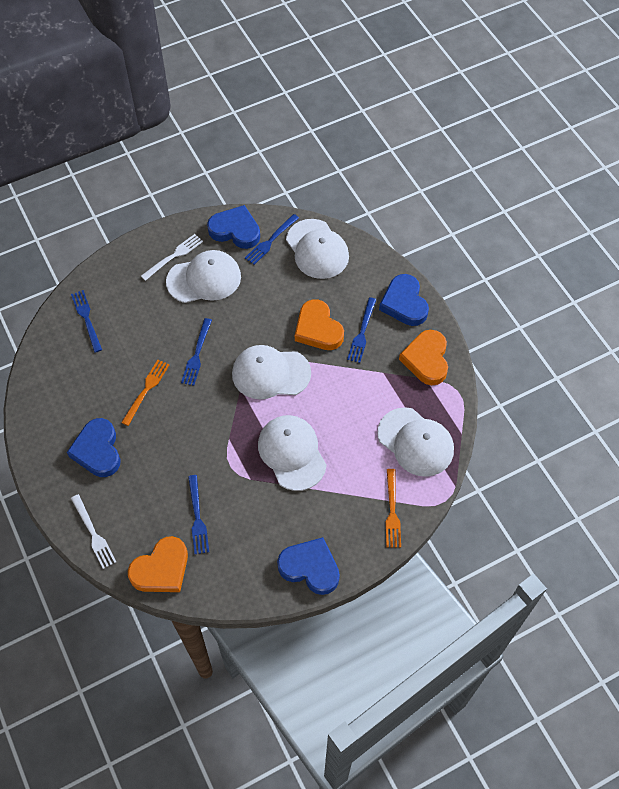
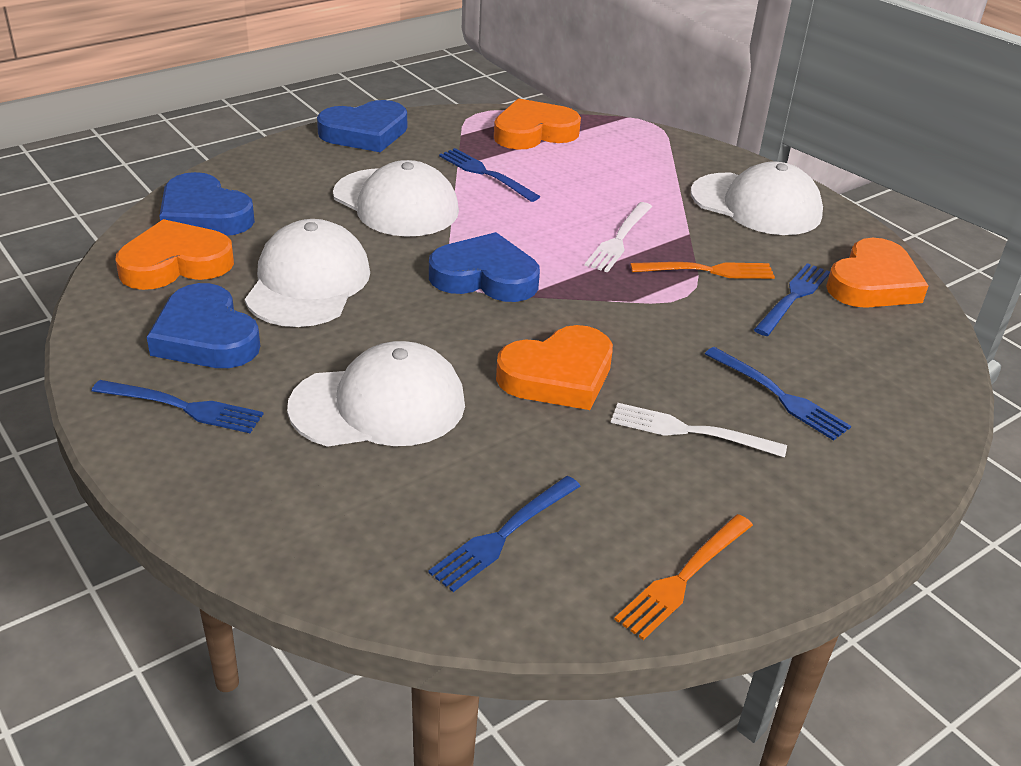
orange heart: [128,536,188,592] [295,299,344,350] [399,330,448,385] = 3 -> [115,219,234,290] [494,98,581,150] [496,325,613,410] [826,238,928,308] = 4
white cap: [166,250,241,303] [232,345,311,399] [258,415,327,491] [286,219,349,279] [378,407,454,477] = 5 -> [245,219,370,327] [287,341,465,447] [333,160,459,237] [691,161,823,235] = 4

